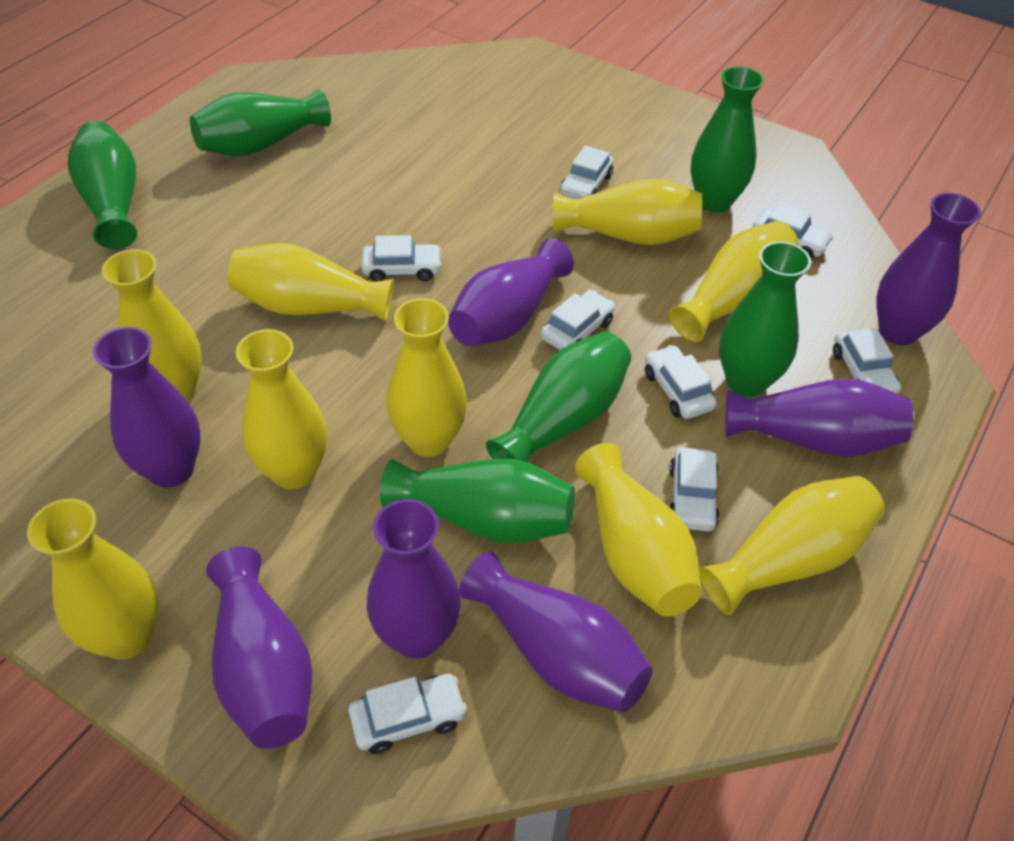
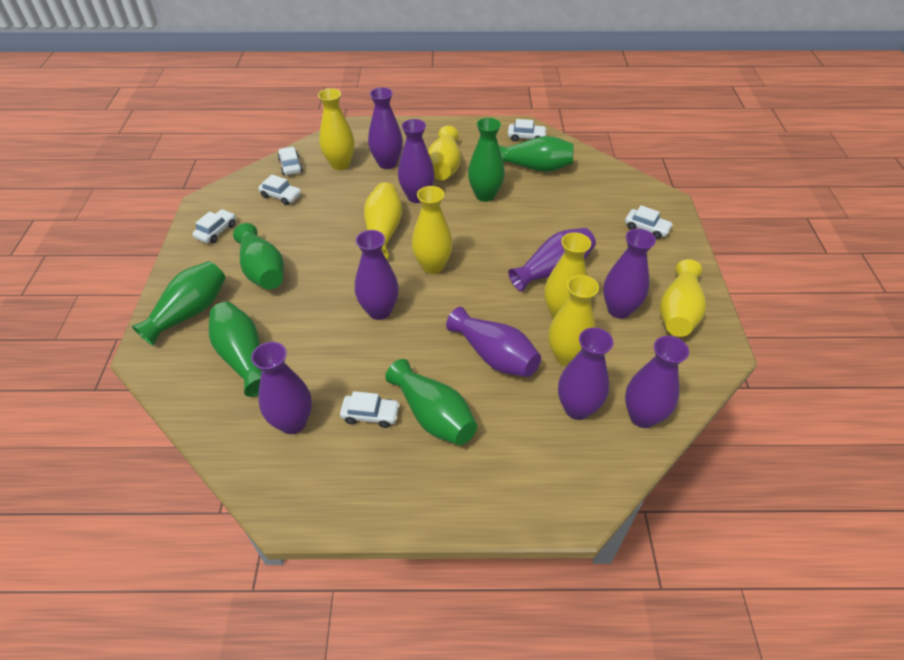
purple vase: [93,327,201,488] [206,547,312,749] [367,499,461,659] [448,239,574,347] [459,552,653,713] [725,378,913,457] [876,193,981,345] = 7 -> [251,342,312,434] [355,230,399,320] [368,87,403,169] [398,119,435,203] [446,307,541,377] [508,228,596,292] [558,328,613,420] [603,229,656,319] [625,336,689,428] = 9
white car: [349,674,467,754] [361,235,442,282] [541,290,615,350] [560,145,613,199] [645,345,717,419] [669,447,720,531] [752,202,833,258] [833,329,901,394] = 8 -> [192,209,236,243] [258,175,301,205] [278,147,303,175] [340,391,400,428] [508,119,547,141] [625,205,673,239] = 6
yellow vase: [27,498,159,659] [102,249,202,402] [227,243,394,322] [236,329,327,489] [386,298,467,457] [553,179,702,245] [575,443,702,616] [669,221,798,342] [699,476,885,615] = 9 -> [318,88,355,170] [364,182,402,259] [412,186,453,274] [428,126,461,180] [544,232,591,319] [548,275,599,366] [660,259,706,337] = 7

